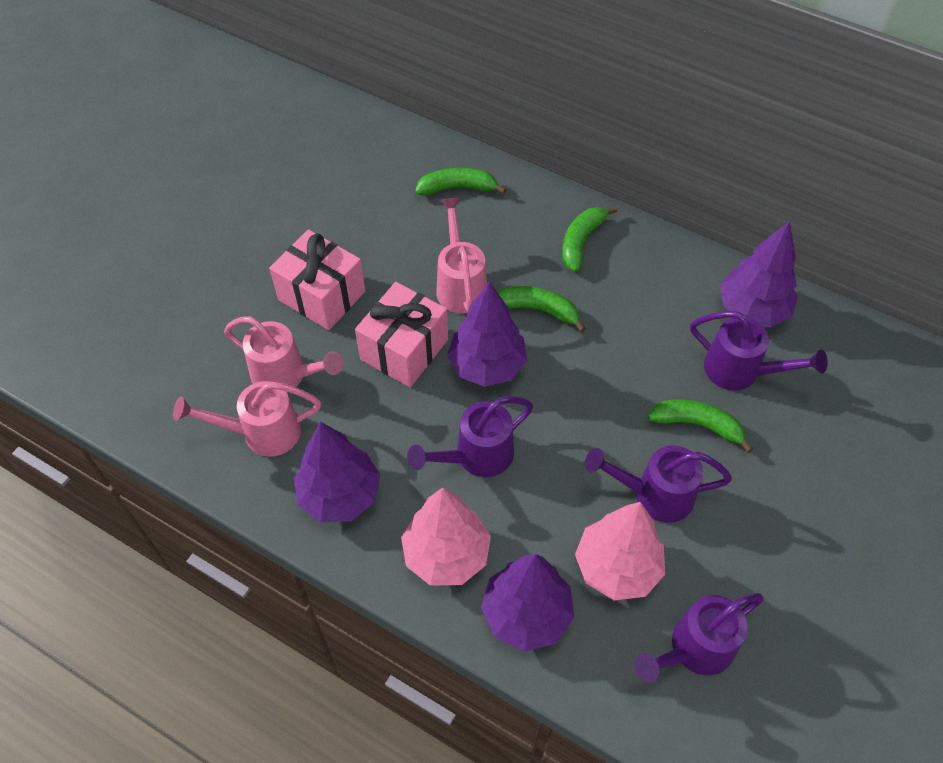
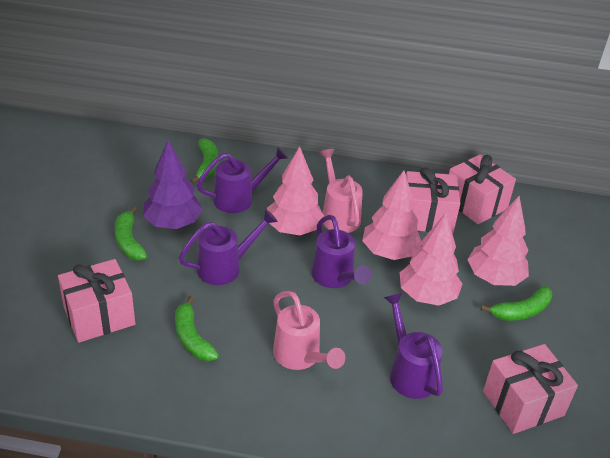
pink gift: [269,230,365,330] [355,282,448,387] = 2 -> [58,259,135,343] [406,167,460,234] [449,154,516,224] [483,344,578,434] = 4
pink tree: [401,488,491,586] [575,502,665,600] = 2 -> [267,146,324,235] [362,170,422,260] [400,213,462,306] [467,196,529,286] = 4
pink watering can: [173,381,321,457] [224,316,343,387] [436,197,487,314] = 3 -> [273,291,345,370] [319,149,363,233] = 2
purple tree: [294,422,380,522] [447,281,527,387] [481,554,574,652] [720,221,798,327] = 4 -> [143,140,203,229] = 1

